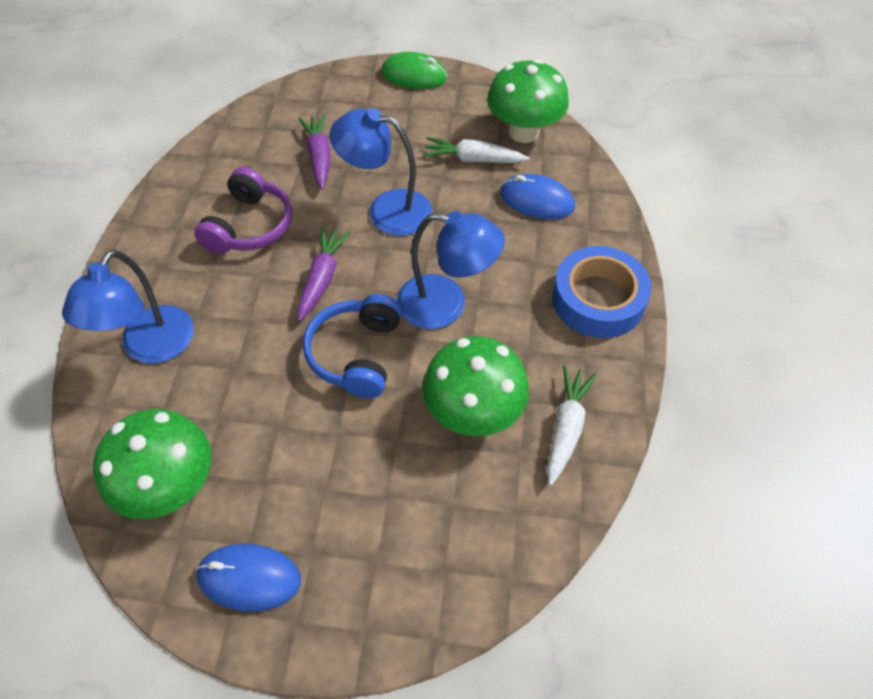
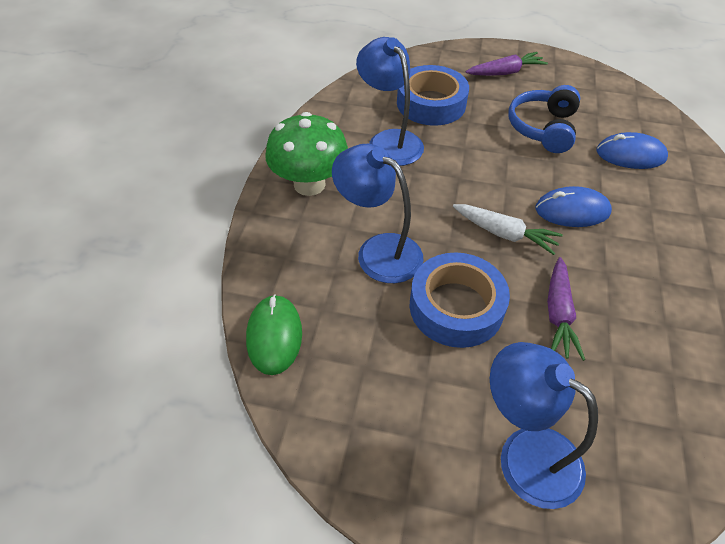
blue tape: [552,246,651,338] = 1 -> [397,65,469,126] [410,253,510,348] = 2
green mushroom: [93,409,212,519] [422,336,529,436] [487,59,569,143] = 3 -> [265,112,348,196] = 1
purple headphones: [194,167,292,254] = 1 -> none = 0
white carrot: [423,137,529,163] [547,365,597,485] = 2 -> [453,204,563,255] = 1

